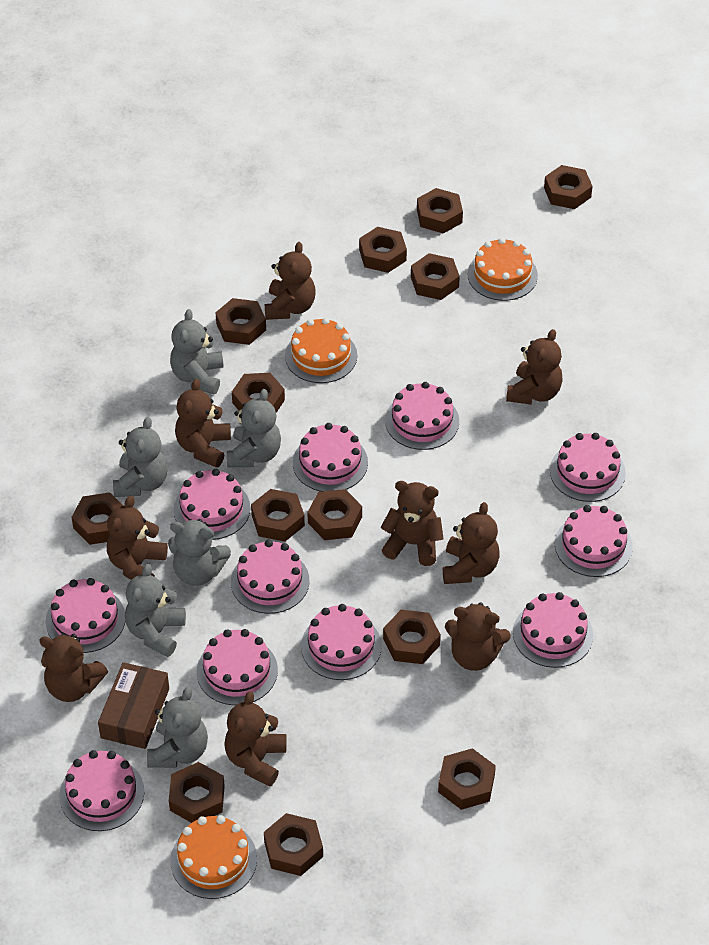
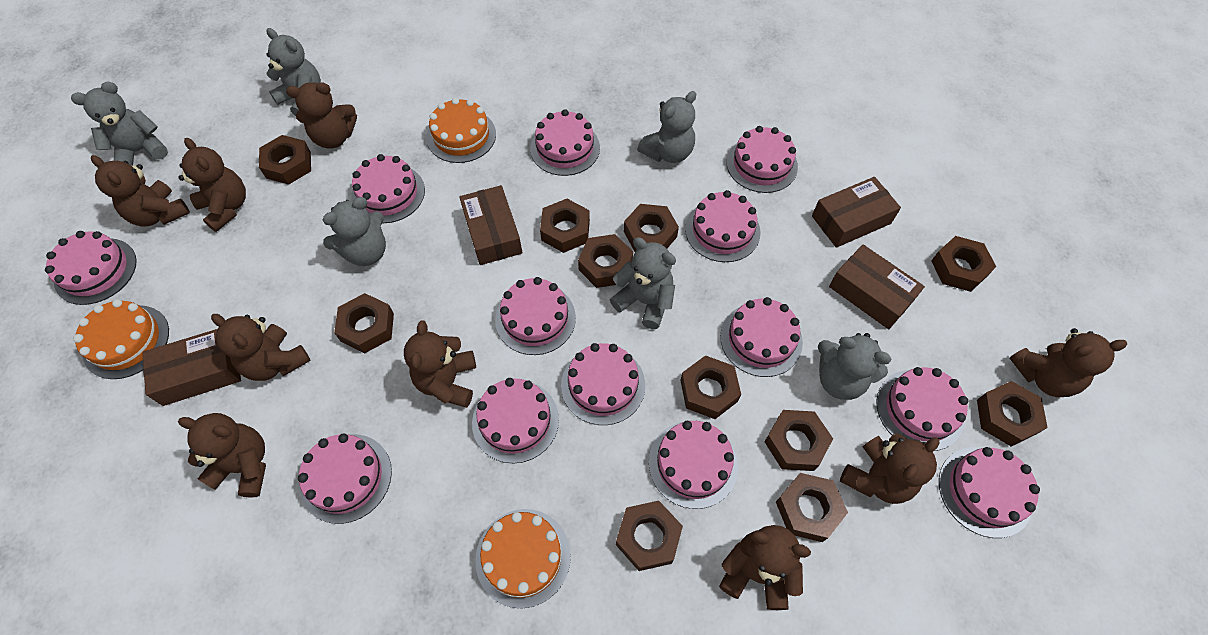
brown box: [98,662,169,749] = 1 -> [142,329,241,406] [459,185,522,265] [812,177,901,248] [829,244,925,329] = 4
brown nut: [72,492,123,545] [169,762,225,823] [215,298,266,345] [232,373,285,413] [251,489,305,542] [264,813,323,876] [307,489,362,540] [359,227,407,273] [383,610,441,664] [411,253,460,300] [417,188,463,234] [438,748,496,810] [544,165,593,209] = 13 -> [259,135,311,185] [334,293,394,353] [540,199,590,253] [578,234,633,288] [616,501,683,571] [624,204,679,252] [680,355,741,419] [764,410,833,471] [776,473,848,542] [931,236,996,292] [977,381,1048,447] = 11
pink cake: [45,578,125,653] [59,750,144,831] [174,469,250,540] [197,629,278,705] [231,540,309,614] [293,423,368,492] [301,604,382,680] [385,382,459,450] [513,592,593,668] [550,433,626,502] [555,505,633,577] = 11 -> [45,231,137,305] [298,433,392,524] [351,154,425,223] [472,378,559,463] [495,277,576,355] [530,110,600,176] [561,343,645,425] [649,421,738,509] [685,190,760,262] [720,297,803,377] [726,126,798,193] [876,367,968,451] [939,447,1040,538] = 13

